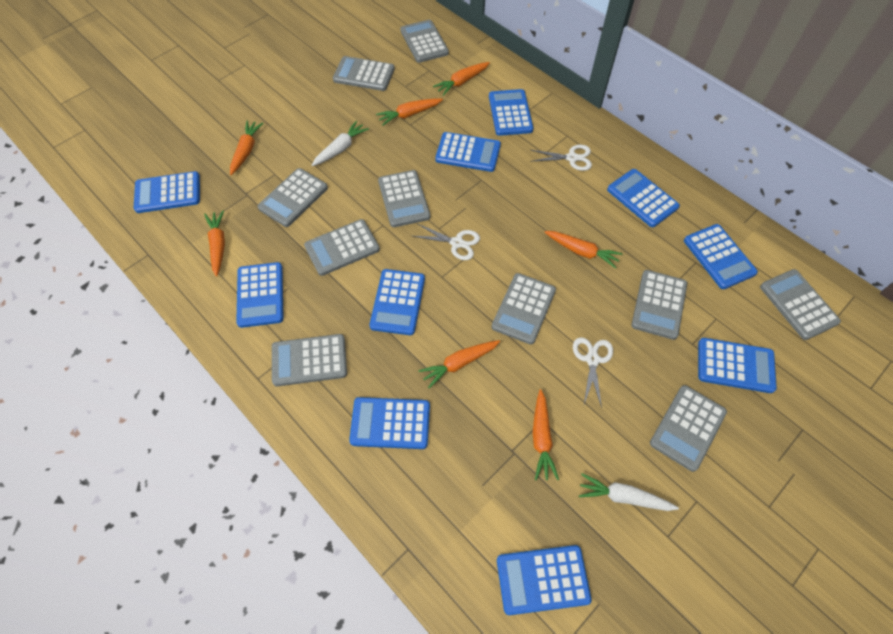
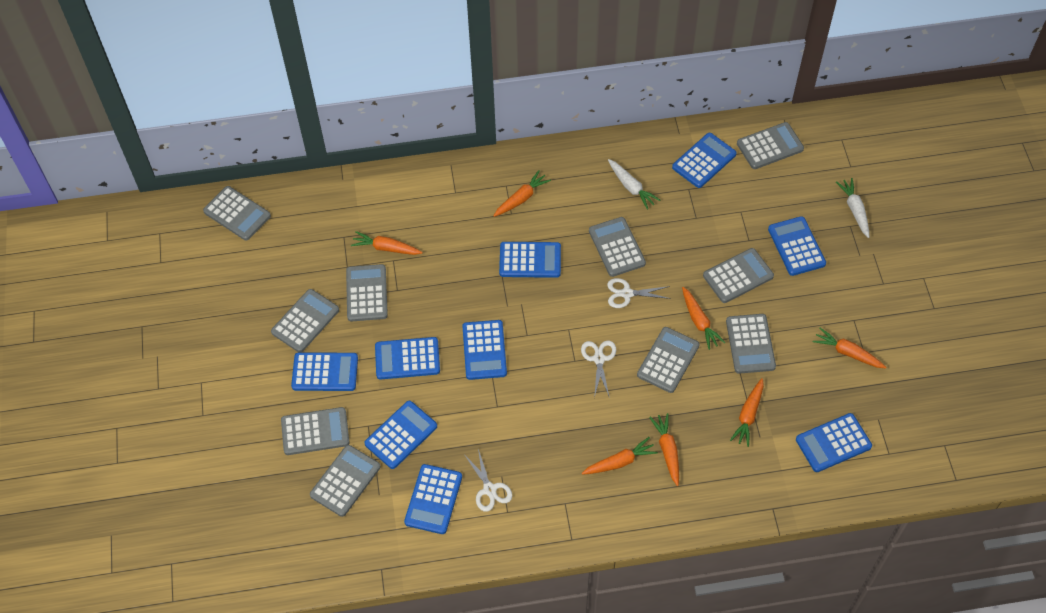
blue calculator: [134,171,200,213] [236,262,284,328] [349,397,430,449] [369,269,425,335] [435,132,501,172] [489,89,533,136] [497,545,592,615] [607,169,680,227] [684,224,758,289] [698,338,777,393] = 10 -> [291,352,358,391] [364,401,437,469] [375,337,440,379] [404,464,462,534] [462,320,507,380] [499,242,561,278] [672,133,737,188] [768,216,826,276] [796,413,872,472] = 9

